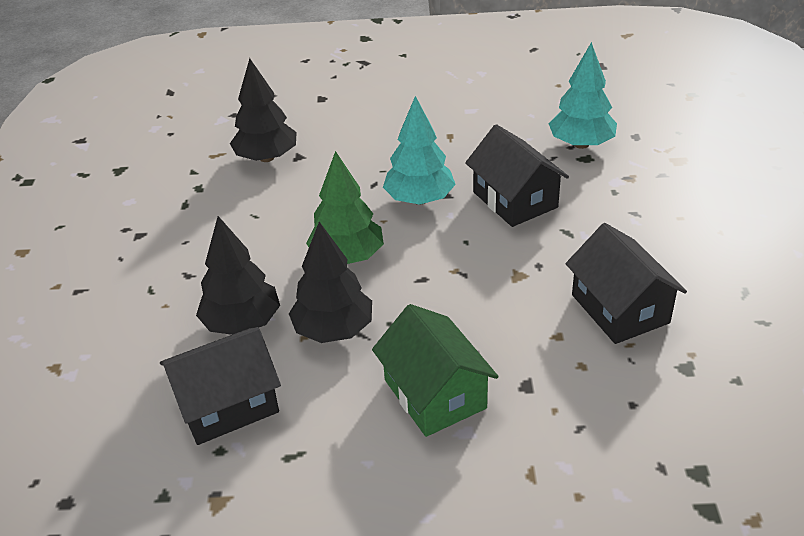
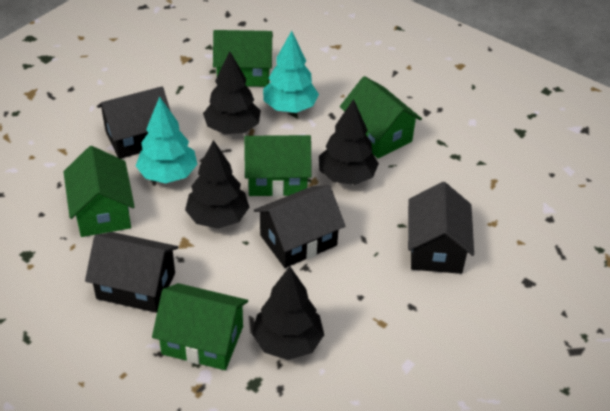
black house: [160,327,281,445] [465,124,569,227] [566,223,687,344] = 3 -> [85,232,178,313] [97,86,170,159] [254,185,345,268] [408,182,474,274] = 4
black tree: [196,216,280,335] [230,58,297,162] [289,222,372,343] = 3 -> [185,140,250,229] [203,51,261,134] [252,266,324,360] [319,99,379,185] = 4
green house: [372,304,499,437] = 1 -> [63,146,135,237] [152,283,248,370] [213,30,273,87] [244,135,312,197] [340,76,422,158] = 5
green tree: [306,151,384,264] = 1 -> none = 0

